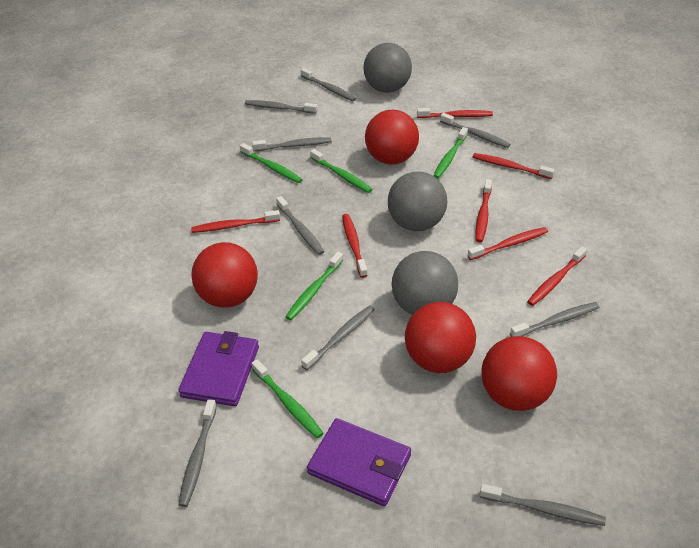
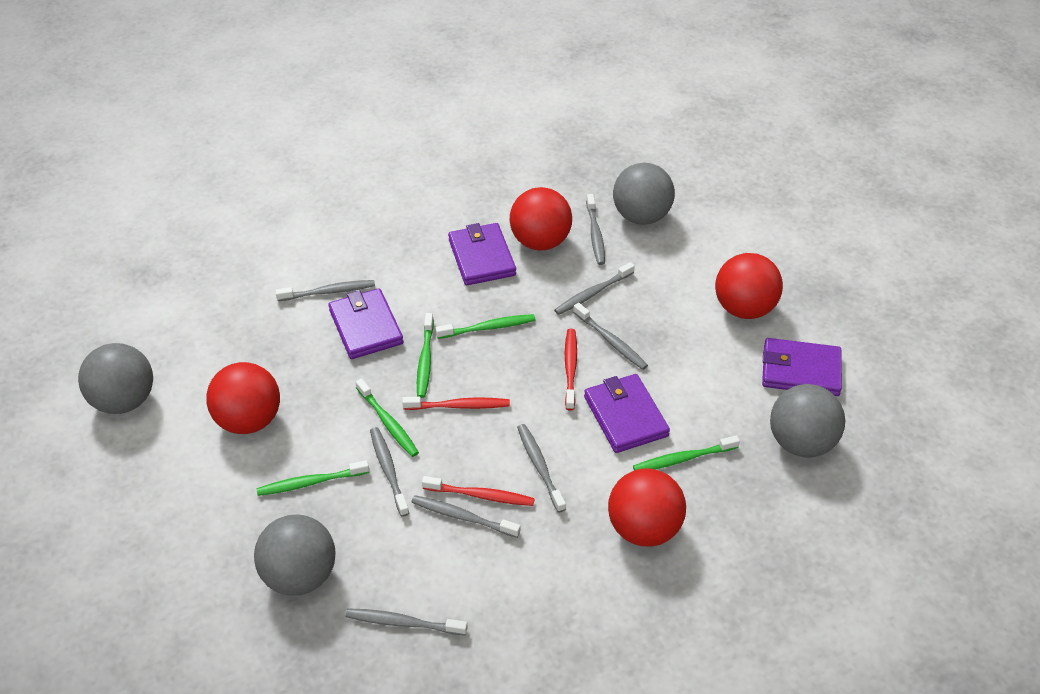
grey ball: [363,43,412,93] [388,172,447,231] [392,251,458,315] = 3 -> [78,343,153,414] [254,515,335,596] [613,163,675,225] [770,384,845,458] = 4
grey toothbrush: [178,399,217,507] [245,100,317,114] [252,137,332,151] [276,196,324,255] [301,68,356,101] [301,305,375,370] [440,113,510,148] [480,484,606,526] [510,302,599,337] = 9 -> [275,280,375,301] [346,608,467,635] [370,427,409,517] [411,495,520,538] [517,424,566,513] [554,262,635,315] [573,303,648,370] [586,194,605,265] = 8
purple wallet: [178,331,259,406] [307,418,411,506] = 2 -> [328,288,403,359] [448,223,516,285] [584,374,670,453] [762,338,842,396] = 4
red toothbrush: [191,210,280,233] [342,214,368,278] [417,108,493,118] [467,227,548,260] [473,153,555,179] [475,179,492,242] [527,246,587,306] = 7 -> [402,397,510,410] [422,476,535,506] [565,329,577,411] = 3

